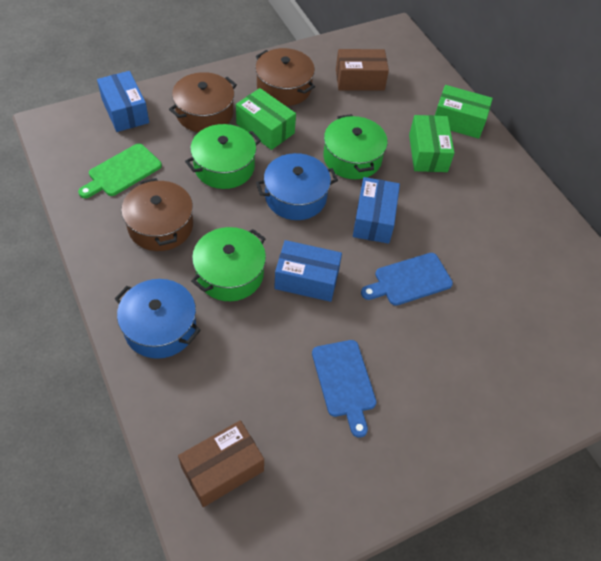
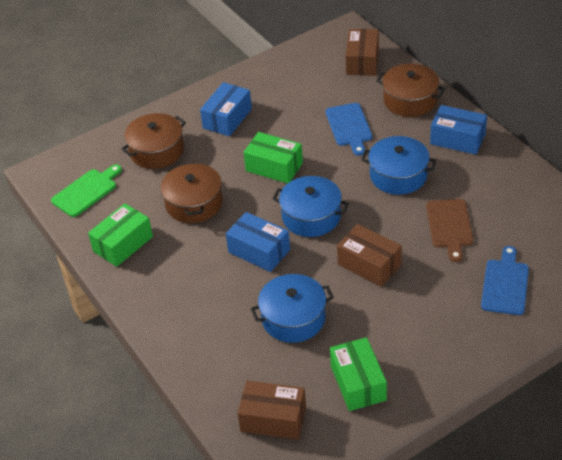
blue pot: [115,279,201,359] [256,153,338,220] = 2 -> [251,274,334,343] [273,176,349,237] [361,136,436,195] = 3
brown box: [178,420,264,507] [336,49,389,91] = 2 -> [237,381,306,439] [337,224,402,287] [346,29,379,76] = 3
brown cutting board: none = 0 -> [426,199,473,262] = 1
green pot: [185,124,261,189] [191,227,266,301] [323,114,388,179] = 3 -> none = 0

